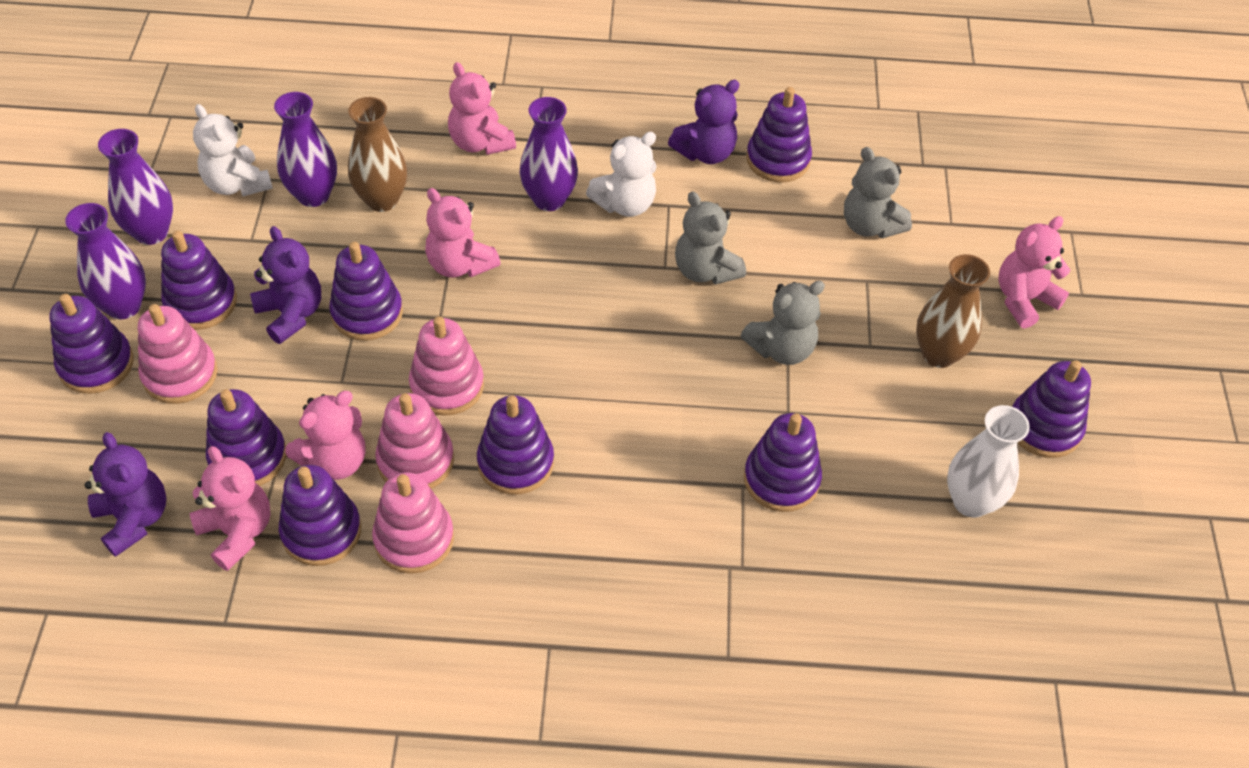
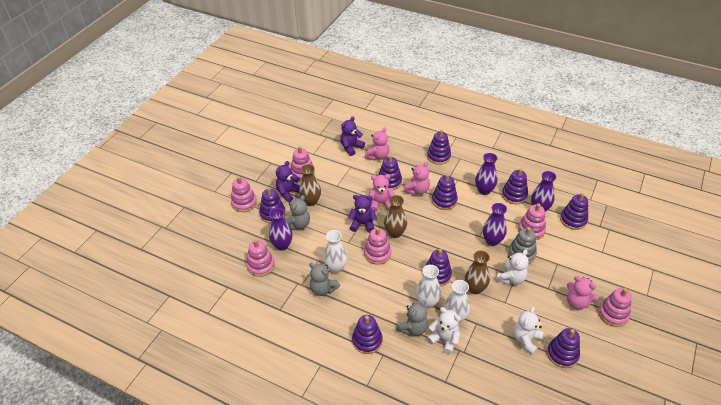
brown vase: [348,97,407,212] [916,254,990,368] = 2 -> [299,164,321,206] [384,195,407,238] [465,251,490,294] = 3
grey stacking toy: none = 0 -> [508,227,537,264] = 1
pink stacking toy: [138,304,218,404] [372,472,454,574] [375,393,454,489] [409,316,484,416] = 4 -> [231,176,257,212] [246,239,275,277] [291,146,315,181] [364,227,391,265] [518,203,546,240] [598,288,632,327] = 6
pink teddy bear: [190,446,271,571] [285,391,366,480] [425,188,500,277] [448,62,516,155] [998,216,1071,329] = 5 -> [365,127,389,160] [368,174,395,212] [403,161,430,195] [567,276,598,310] = 4
white teddy bear: [193,104,273,197] [586,132,657,217] = 2 -> [427,307,461,354] [496,249,529,285] [513,307,543,355] = 3
white vase: [947,405,1030,518] = 1 -> [323,230,348,273] [416,265,441,309] [444,280,470,323] = 3

